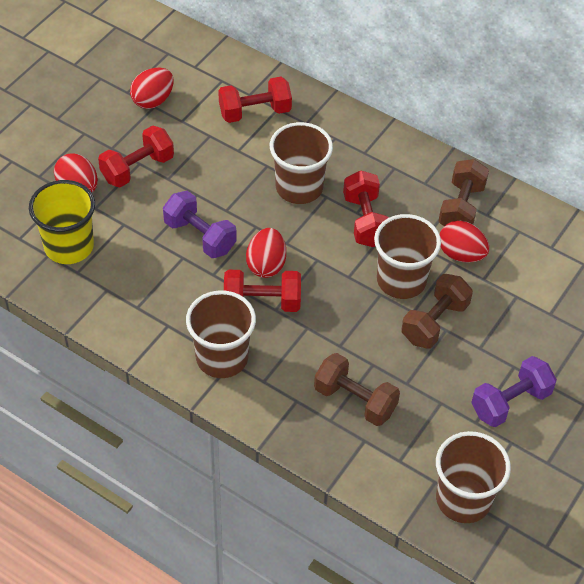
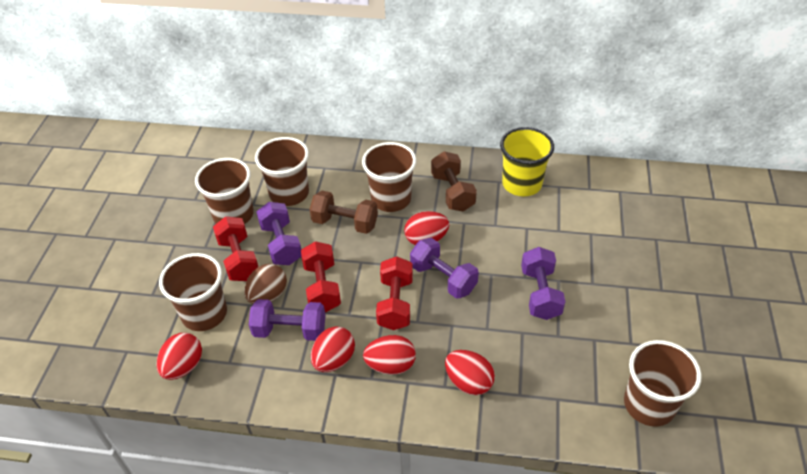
brown cup: [186,291,256,378] [270,122,333,204] [374,214,441,299] [436,431,511,523] = 4 -> [159,253,227,331] [195,158,254,224] [255,137,309,206] [362,142,416,212] [624,340,702,427] = 5
brown dumbbell: [314,353,400,426] [401,274,473,349] [439,159,489,226] = 3 -> [309,191,378,234] [431,151,477,211] = 2
brown egg: none = 0 -> [244,264,287,304] = 1
purple dumbbell: [163,191,237,258] [471,356,557,427] = 2 -> [249,299,326,341] [256,202,301,265] [410,238,479,299] [521,247,566,320] = 4
red dumbbell: [98,125,174,187] [218,77,292,123] [224,270,301,312] [343,170,389,247] = 4 -> [213,216,258,281] [301,241,341,312] [376,256,413,330] = 3
red egg: [54,154,98,192] [130,67,174,109] [246,228,286,278] [439,221,489,263] = 4 -> [156,333,202,380] [311,326,355,372] [363,335,416,375] [404,211,449,245] [445,350,495,395] = 5

